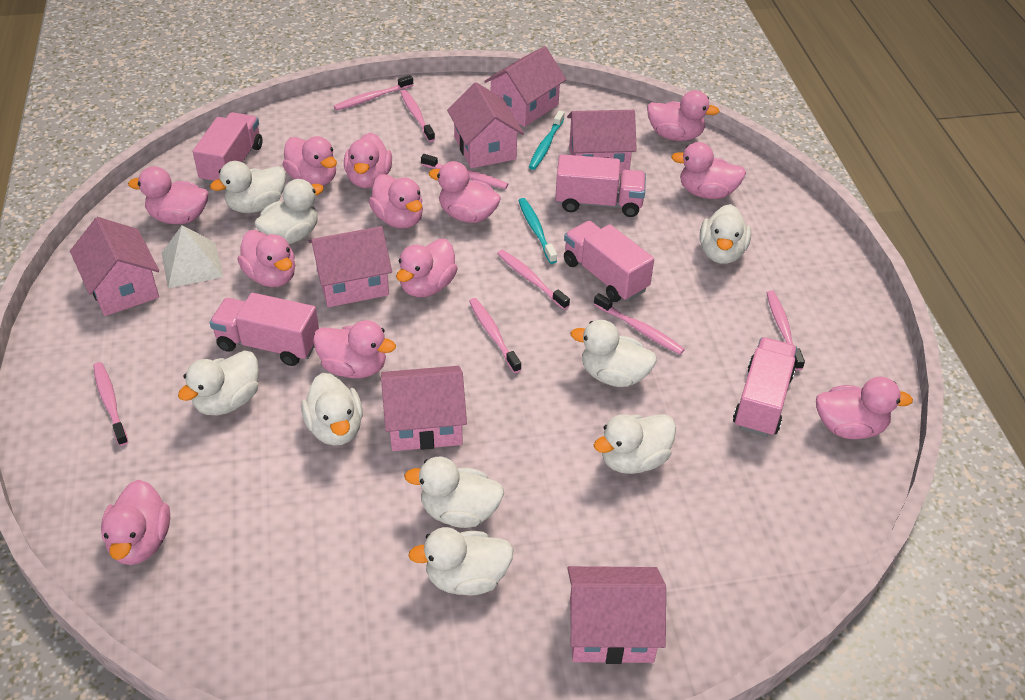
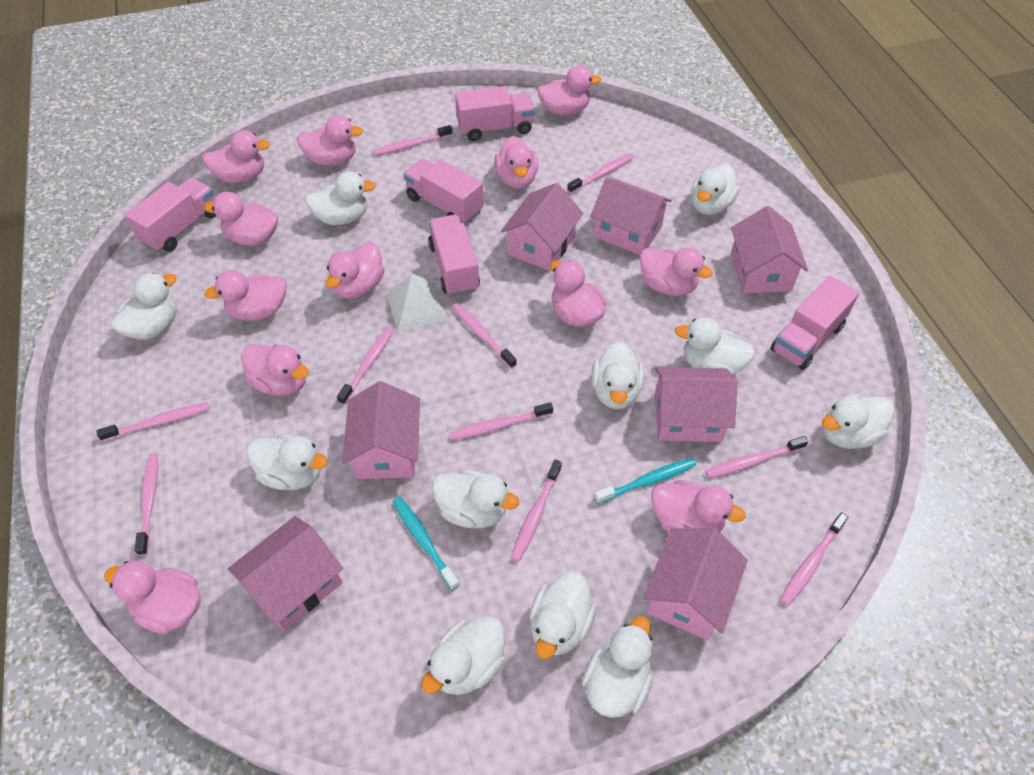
pink toothbrush: [93,362,128,446] [334,75,413,111] [400,90,435,142] [421,154,508,189] [469,298,521,373] [497,250,570,310] [594,293,685,355] [767,291,805,370] = 8 -> [97,402,209,442] [135,453,158,556] [337,327,394,405] [373,125,453,156] [449,402,553,440] [452,303,517,369] [511,460,562,562] [567,153,634,194] [705,436,808,478] [780,512,848,606] = 10
white duck: [178,351,259,416] [210,161,286,213] [254,179,324,244] [301,373,363,446] [404,457,504,528] [408,527,514,596] [570,320,657,387] [594,414,676,474] [700,204,751,264] = 9 -> [110,273,177,340] [246,434,328,490] [305,171,376,225] [421,616,505,695] [432,470,519,528] [530,571,597,659] [582,616,653,718] [591,341,644,409] [675,317,755,375] [691,164,740,215] [822,395,894,449] = 11

